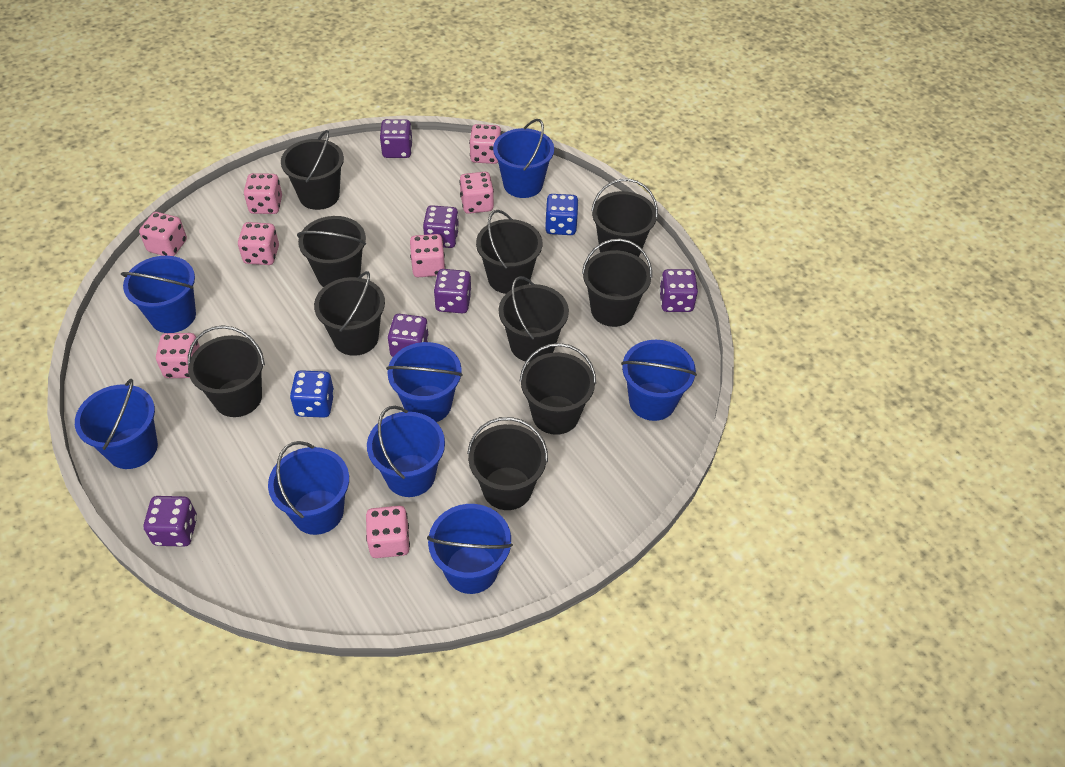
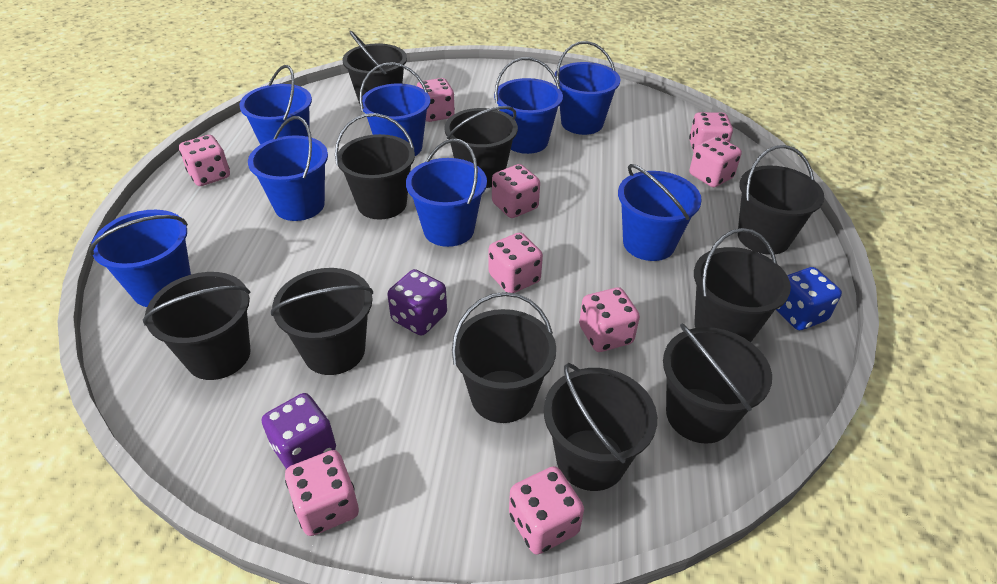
blue dice: [290,370,334,418] [545,194,579,235] = 2 -> [776,267,842,330] = 1
pink dice: [139,212,187,256] [156,333,200,378] [238,222,279,265] [244,173,282,214] [366,506,410,558] [410,234,445,277] [459,172,494,214] [469,124,502,164] = 8 -> [179,135,230,186] [285,450,359,536] [417,78,455,122] [488,232,543,293] [492,164,540,218] [509,466,584,555] [579,287,640,352] [689,112,733,152] [689,136,742,187] = 9
purple dice: [144,496,197,547] [380,119,413,158] [388,314,429,357] [423,205,459,248] [434,269,472,314] [659,269,698,312] = 6 -> [262,393,336,469] [387,269,447,336] = 2

